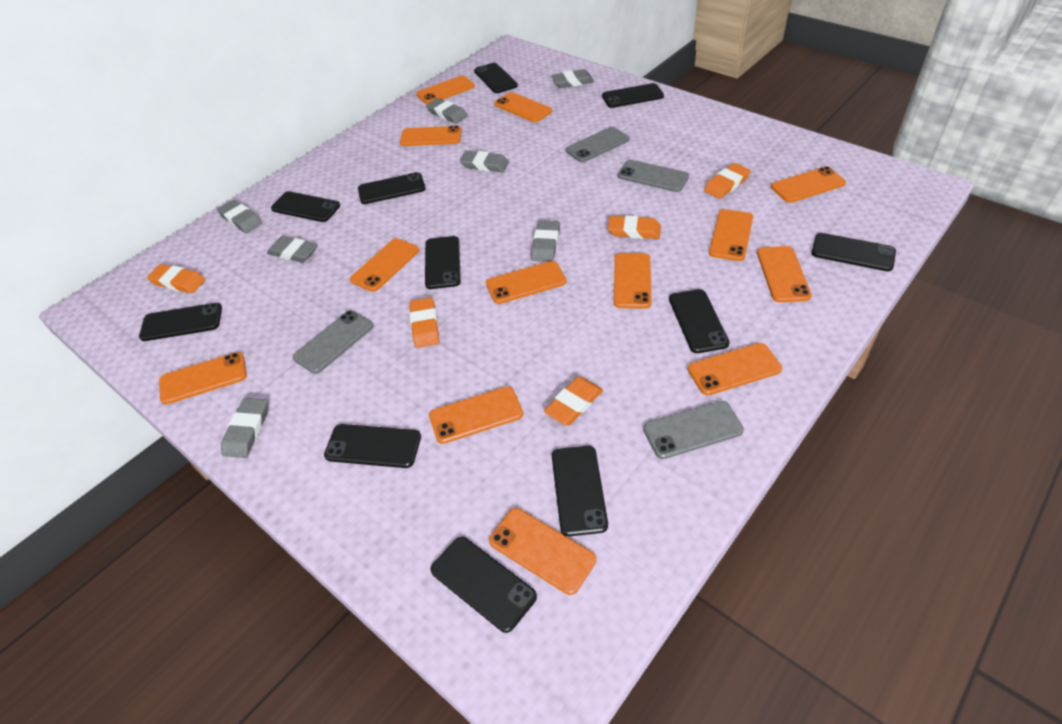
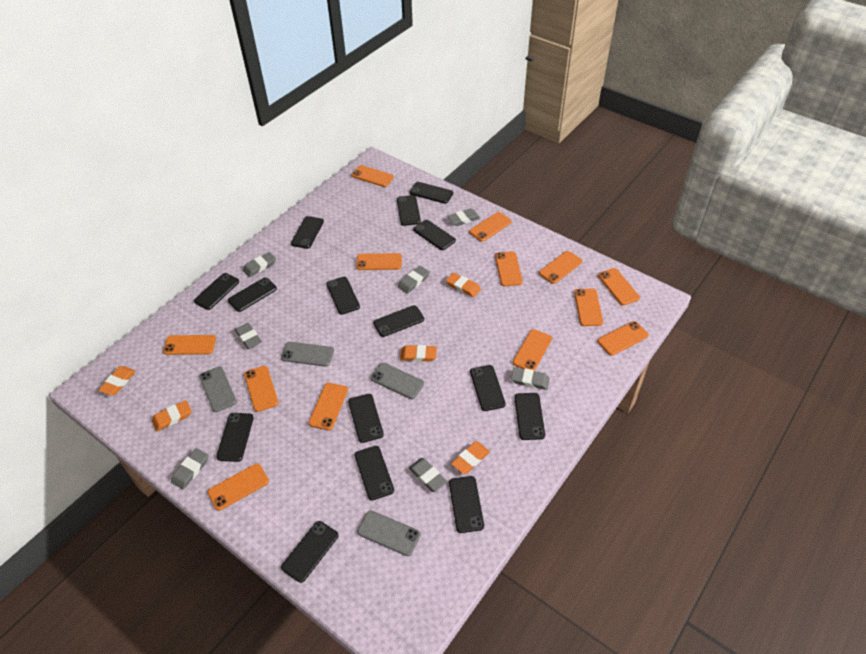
black phone: [139,303,222,341] [271,191,340,222] [324,424,421,468] [358,172,426,204] [425,236,461,289] [430,537,537,633] [474,63,518,93] [552,446,608,536] [602,83,664,108] [669,289,730,353] [812,233,896,271] = 11 -> [194,273,239,310] [216,413,254,462] [228,277,277,312] [281,521,338,583] [291,216,324,249] [326,277,360,315] [348,394,384,443] [355,446,394,500] [373,305,424,337] [397,195,421,226] [410,182,453,204] [413,220,456,250] [449,476,484,533] [470,365,506,411] [514,393,545,440] = 15

